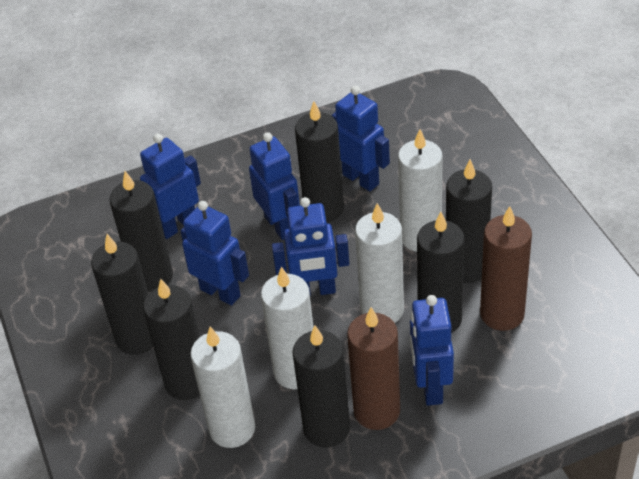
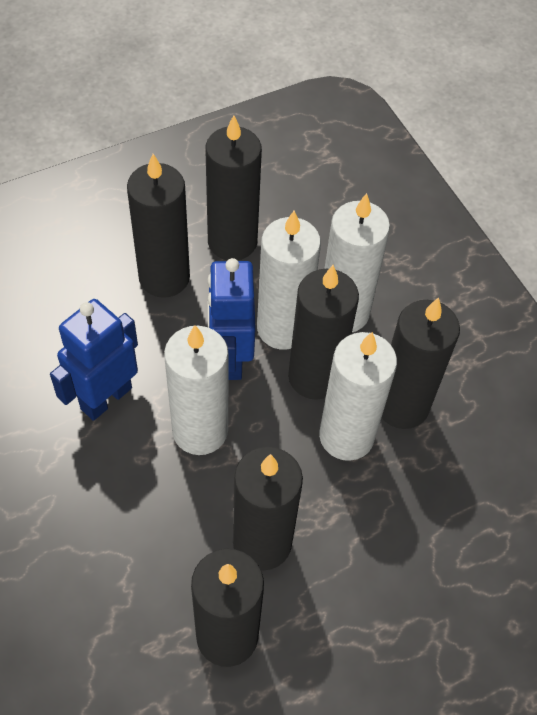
black candle: [91,234,154,355] [109,171,173,292] [143,279,200,400] [293,326,350,448] [295,101,344,222] [417,212,465,333] [446,159,492,283] = 7 -> [127,154,190,298] [191,549,264,667] [205,115,262,261] [233,447,303,571] [288,265,359,400] [382,297,460,429] = 6
blue robot: [140,134,201,239] [181,201,249,306] [249,132,300,240] [272,197,349,296] [331,86,390,191] [410,295,454,406] = 6 -> [50,299,138,421] [208,258,256,380] = 2
brown candle: [347,307,400,430] [480,206,532,331] = 2 -> none = 0

